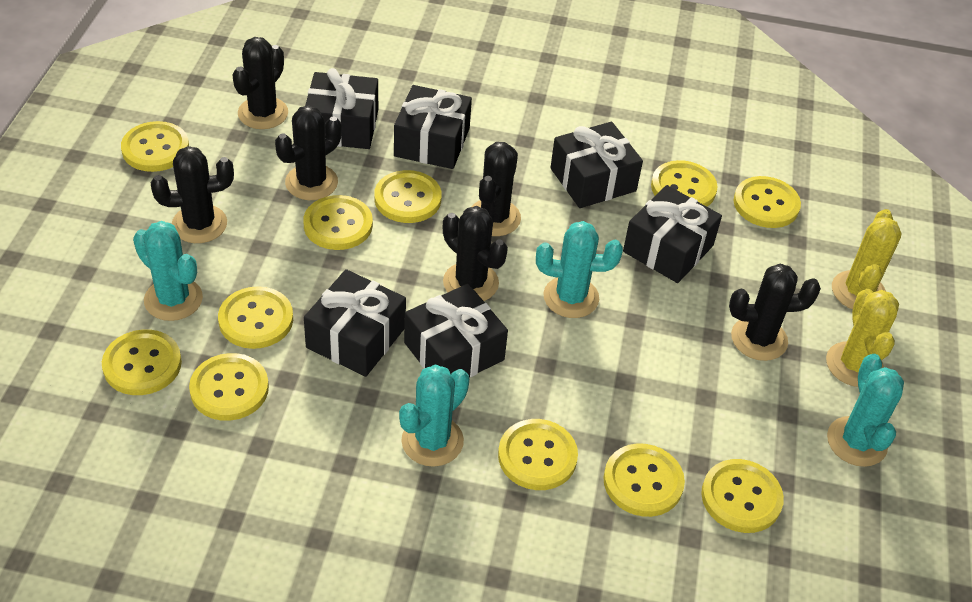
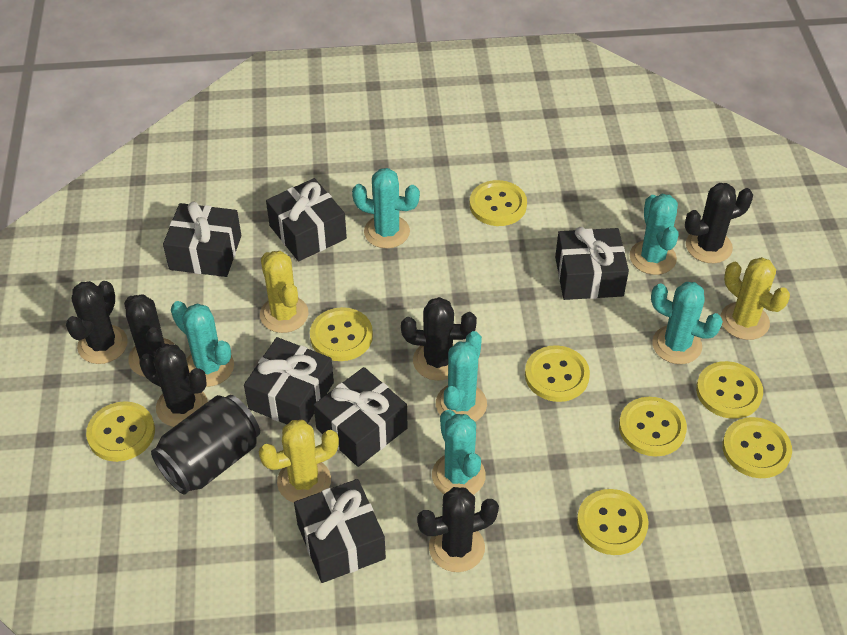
black can: none = 0 -> [151,395,260,495] = 1
turquoise cactus: [133,221,203,321] [399,364,469,467] [536,221,623,318] [827,354,904,467] = 4 -> [171,301,234,387] [352,168,420,248] [432,410,486,495] [436,331,487,421] [630,194,678,275] [651,282,723,364] = 6
yellow button: [102,329,182,395] [121,121,189,172] [189,353,269,421] [218,286,293,349] [303,195,373,250] [374,170,442,223] [498,419,578,490] [603,443,685,517] [651,160,718,207] [701,459,784,533] [734,176,801,228] = 11 -> [86,401,155,462] [310,307,373,361] [470,180,527,226] [525,345,590,402] [577,489,649,555] [619,397,687,457] [696,361,763,419] [722,417,792,478] = 8
yellow cactus: [826,289,899,387] [832,209,902,309] = 2 -> [259,420,339,503] [260,251,308,333] [721,257,790,340] = 3

